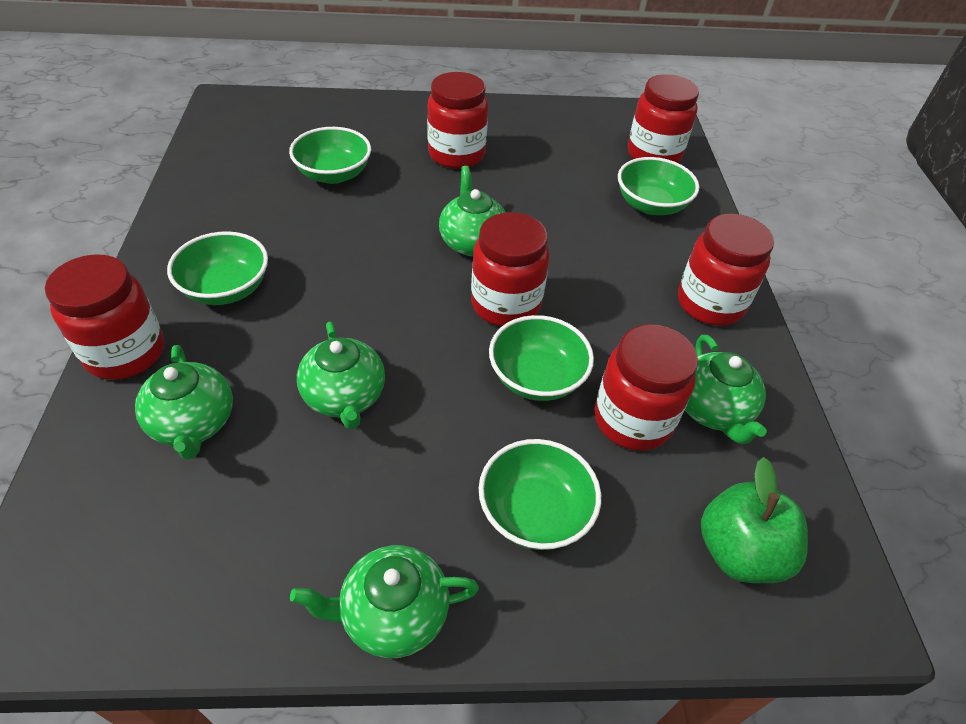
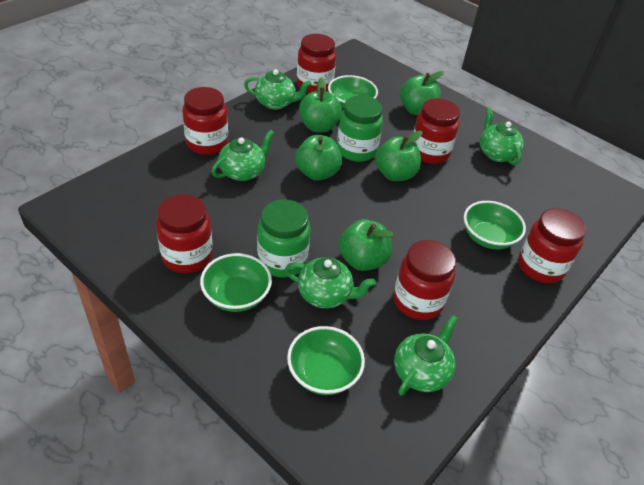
green apple: [701,457,808,583] = 1 -> [295,135,342,181] [299,77,342,132] [339,219,393,271] [375,131,422,181] [400,71,444,115] = 5
green bowl: [167,231,268,305] [289,127,371,184] [479,439,601,550] [489,315,594,401] [618,157,699,215] = 5 -> [200,253,272,312] [287,326,365,395] [328,75,378,109] [464,201,526,249] = 4
green jar: none = 0 -> [257,199,310,278] [337,95,383,162] = 2

